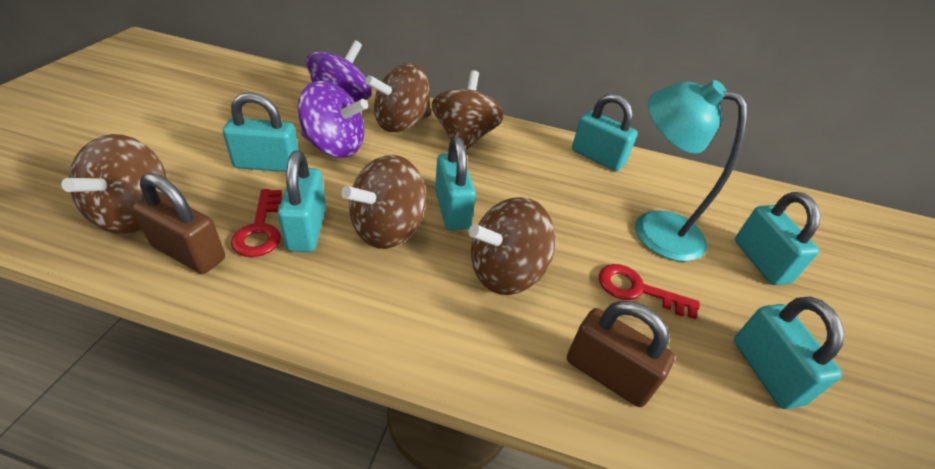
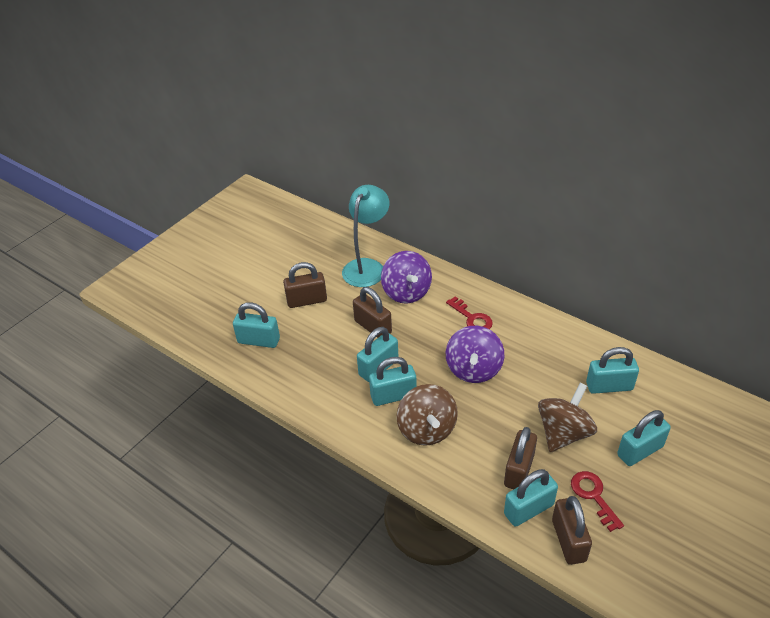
brown padlock: [132,173,225,274] [567,301,675,407] = 2 -> [283,262,327,308] [353,287,392,338] [504,427,537,489] [552,496,592,565] = 4
brown spinning top: [61,134,168,234] [341,155,426,249] [365,63,431,132] [432,70,504,150] [468,197,556,295] = 5 -> [396,384,458,446] [538,383,597,452] = 2

